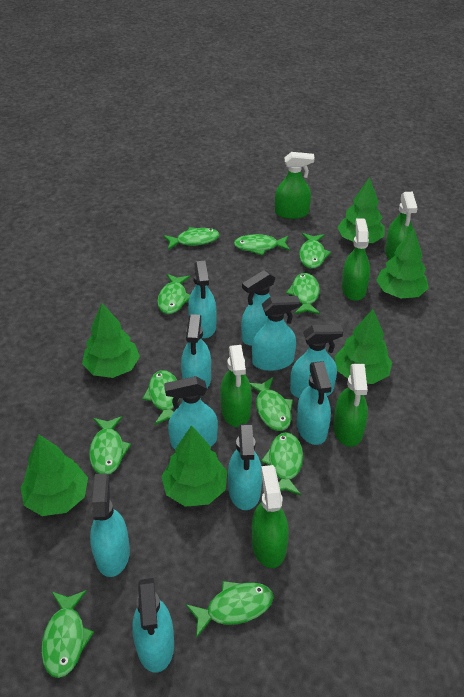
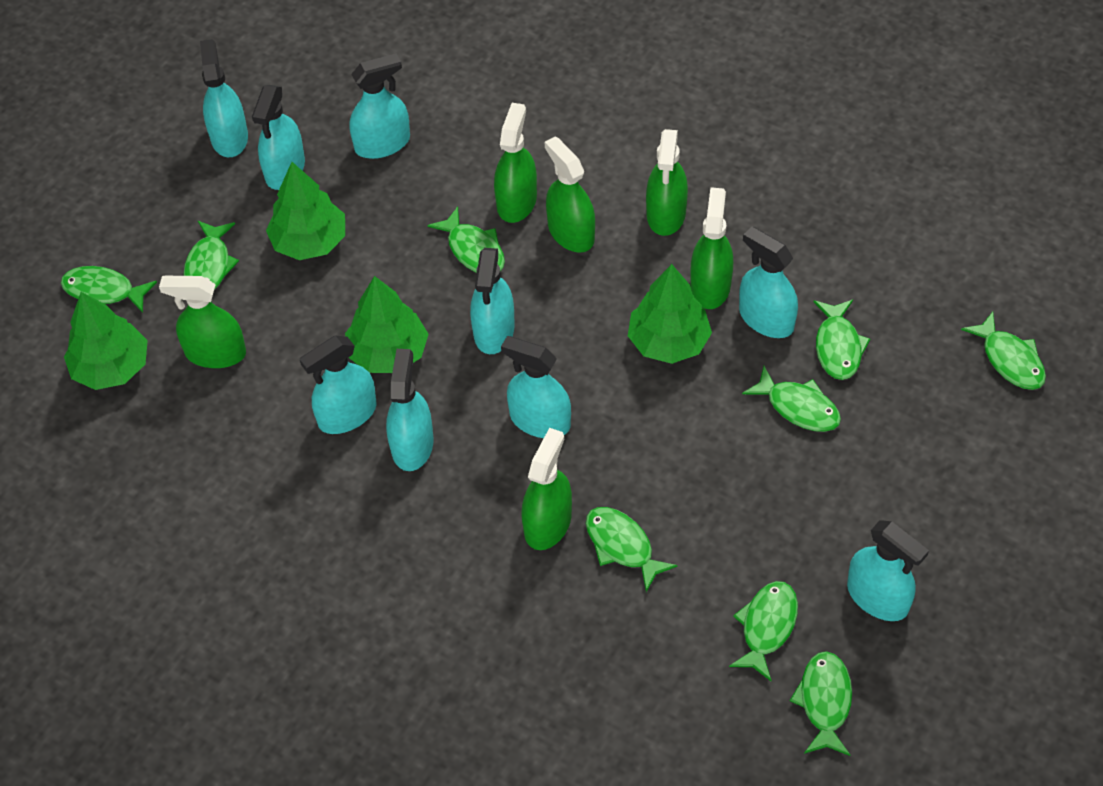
green fish: [41,590,94,678] [89,416,131,475] [142,370,180,425] [157,274,190,314] [164,227,220,250] [186,581,274,638] [234,234,290,256] [250,377,293,431] [261,432,303,496] [286,273,320,315] [299,233,331,269] = 11 -> [61,266,157,313] [184,221,239,290] [427,207,505,272] [586,507,678,592] [729,581,798,681] [742,366,841,432] [790,651,852,756] [813,300,870,380] [961,312,1046,390] = 9
green tree: [21,435,88,516] [82,303,140,378] [161,425,227,507] [334,309,392,384] [337,177,385,243] [376,229,429,298] = 6 -> [64,292,148,390] [266,162,345,260] [345,276,428,373] [628,264,712,364] = 4
turquoise spray bottle: [90,473,130,577] [132,578,174,673] [164,376,218,449] [181,314,211,388] [188,261,217,338] [228,423,262,510] [241,270,275,346] [252,296,300,371] [290,325,343,398] [297,361,332,445] = 10 -> [200,39,248,157] [252,85,305,190] [300,336,377,434] [349,54,410,159] [386,349,434,471] [470,248,515,354] [501,336,571,438] [739,227,798,338] [847,520,929,621] = 9

